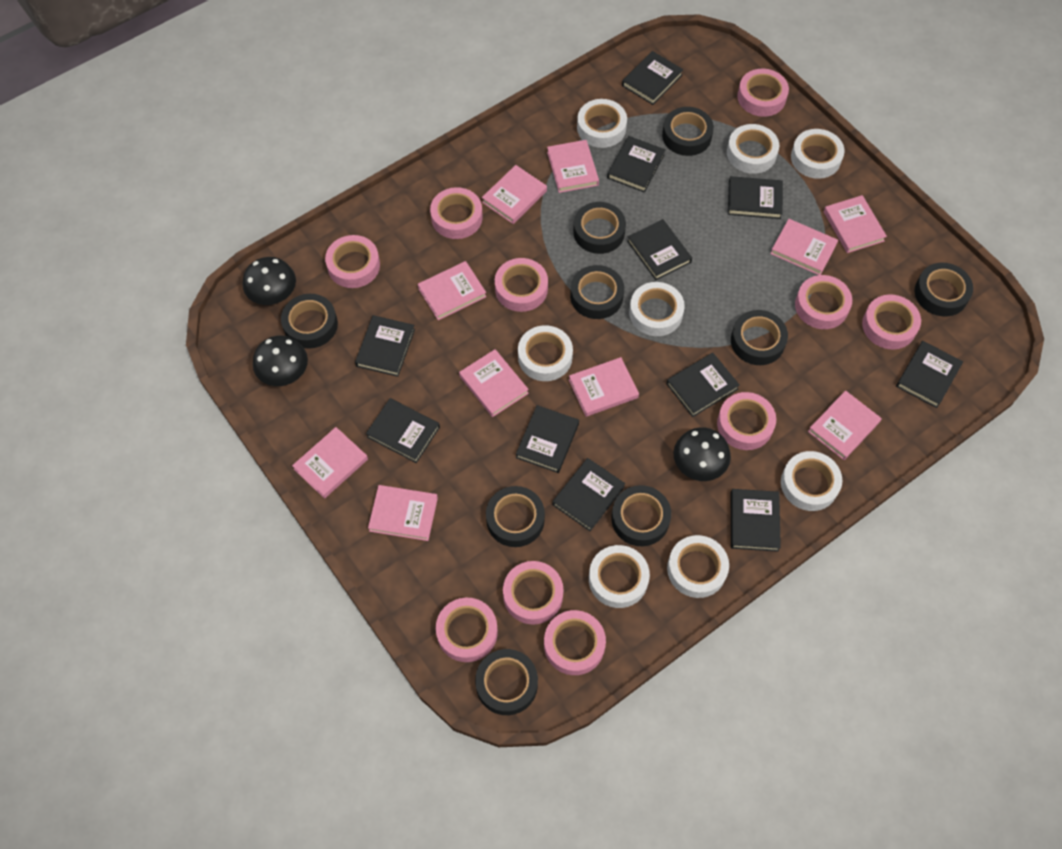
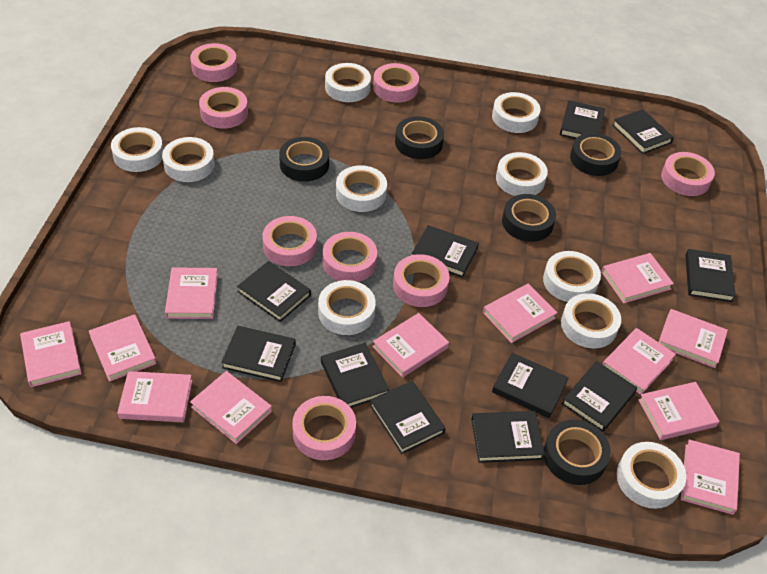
black mushroom: [243,257,296,305] [253,336,308,386] [674,427,731,481] = 3 -> none = 0
black tape: [281,294,338,349] [475,649,538,715] [486,486,545,547] [570,265,624,319] [573,202,626,254] [611,485,671,546] [662,107,714,156] [731,310,788,365] [914,263,973,316] = 9 -> [279,137,329,182] [395,116,444,159] [502,194,556,242] [544,420,611,485] [570,133,621,176] = 5
pink book: [292,427,368,499] [368,485,438,541] [418,261,487,320] [459,349,529,417] [482,165,547,224] [547,140,599,193] [569,357,639,417] [770,219,838,275] [808,390,882,460] [824,195,887,253] = 10 -> [20,321,82,387] [89,314,157,382] [117,371,192,422] [165,267,218,319] [190,371,272,444] [373,313,449,378] [483,284,557,343] [601,253,674,304] [602,328,676,395] [638,382,720,440] [659,309,728,368] [681,439,740,515] = 12
pink tape: [325,235,380,288] [430,187,483,239] [436,598,498,662] [495,258,548,312] [503,561,564,625] [544,610,606,675] [717,392,776,450] [737,69,789,117] [795,275,852,329] [862,295,921,349] = 10 -> [190,43,237,82] [199,87,248,129] [262,216,317,266] [292,396,356,460] [323,232,377,282] [373,63,419,103] [393,254,450,307] [661,152,715,196] = 8
white tape: [518,325,573,381] [577,99,627,148] [589,545,650,608] [629,282,685,336] [667,535,729,598] [727,124,779,174] [781,451,842,511] [791,129,845,179] = 8 -> [111,127,164,172] [162,137,215,182] [318,280,376,335] [325,63,371,102] [336,165,387,212] [492,92,540,133] [496,152,548,196] [543,251,601,302] [561,293,621,348] [617,442,686,509] = 10

